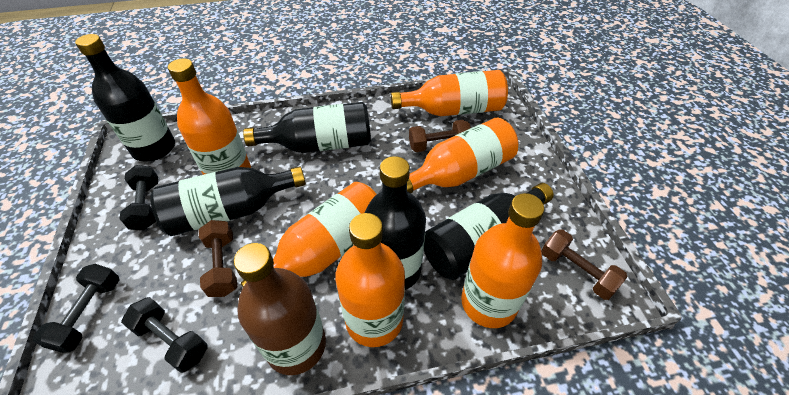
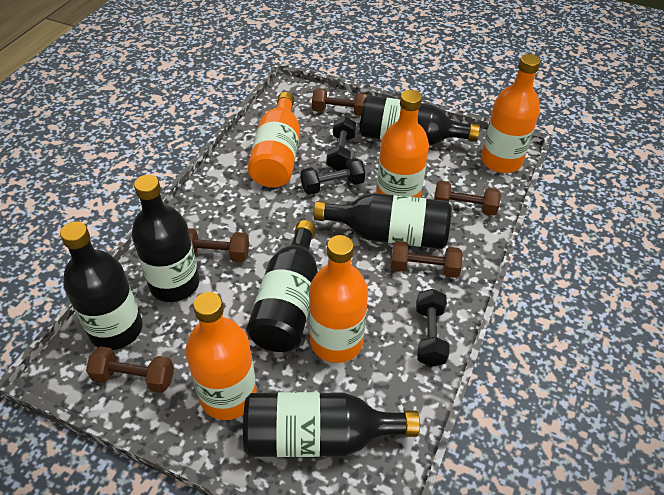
black bottle: [75,34,175,161] [150,166,306,236] [243,102,371,153] [365,156,426,290] [424,183,554,280] = 5 -> [60,222,143,350] [132,175,200,302] [243,392,420,457] [247,220,318,352] [313,193,451,249] [359,95,480,145] = 6
brown bottle: [234,243,326,375] = 1 -> none = 0
brown dumbbell: [199,220,237,297] [409,120,471,152] [541,229,628,300] = 3 -> [86,346,174,393] [188,228,249,262] [312,88,368,116] [391,241,463,278] [434,181,501,216] = 5
orange bottle: [168,58,251,175] [241,182,377,287] [335,213,405,347] [391,70,508,116] [407,118,518,193] [461,193,544,328] = 6 -> [185,292,257,420] [248,92,300,187] [309,235,368,363] [376,90,429,198] [481,54,541,173] = 5

